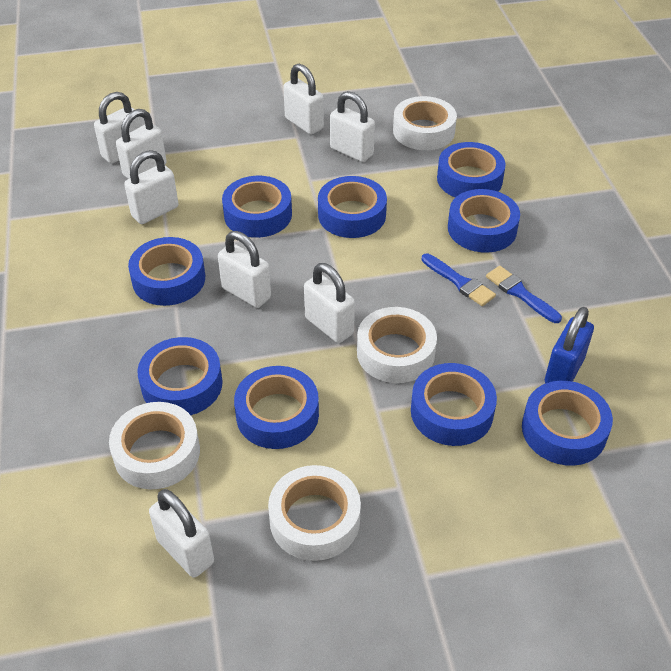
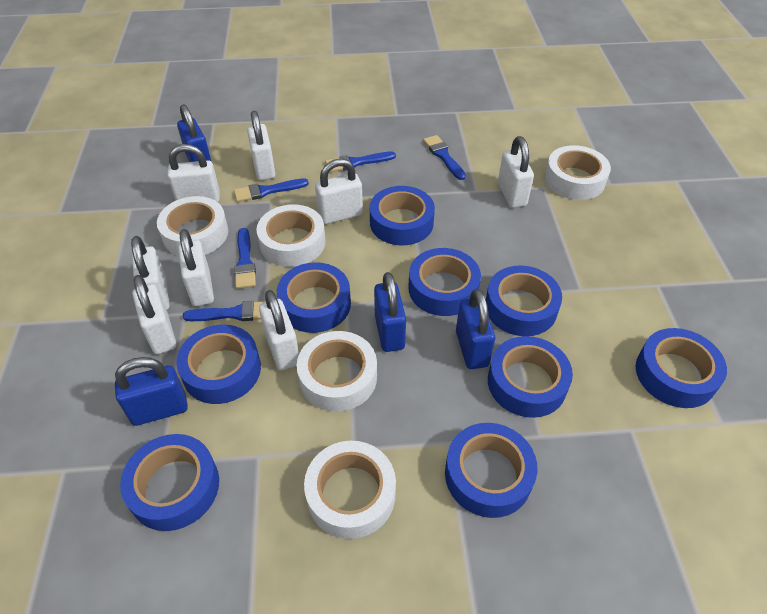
blue brush: [421,254,496,306] [486,266,562,323] = 2 -> [182,301,266,321] [234,178,309,202] [234,228,256,289] [325,151,396,172] [423,135,466,180] = 5
blue padlock: [545,307,594,383] = 1 -> [115,357,188,426] [177,104,212,162] [374,272,406,352] [456,289,495,369] = 4
white tape: [109,402,200,489] [268,465,361,561] [357,307,437,383] [393,96,457,150] = 4 -> [157,196,228,256] [257,204,326,267] [297,331,377,412] [304,441,396,539] [545,145,611,200] = 5

